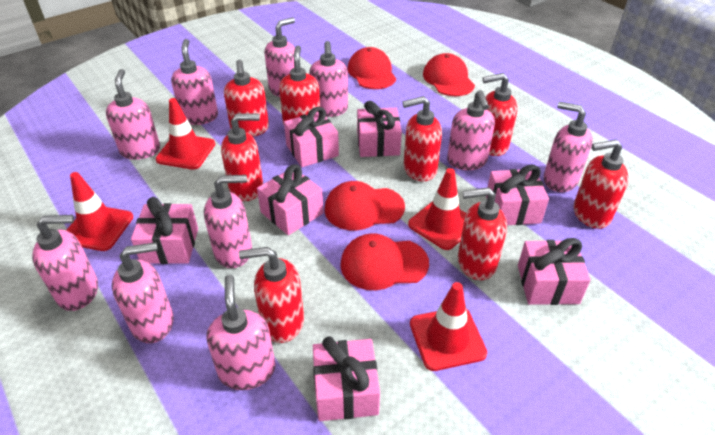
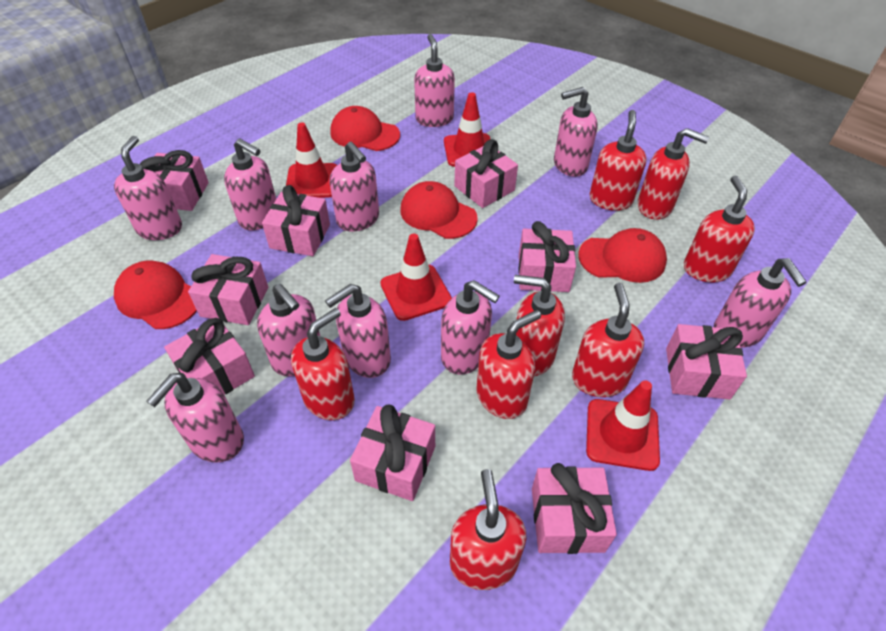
pink gift: [131,197,198,264] [257,164,323,235] [284,107,339,167] [313,336,380,421] [357,101,402,157] [486,165,549,225] [518,238,591,305] = 7 -> [140,150,209,211] [164,318,255,395] [188,254,268,325] [262,185,330,256] [350,404,435,501] [454,139,518,208] [518,221,576,292] [532,463,617,554] [666,324,747,399] = 9

